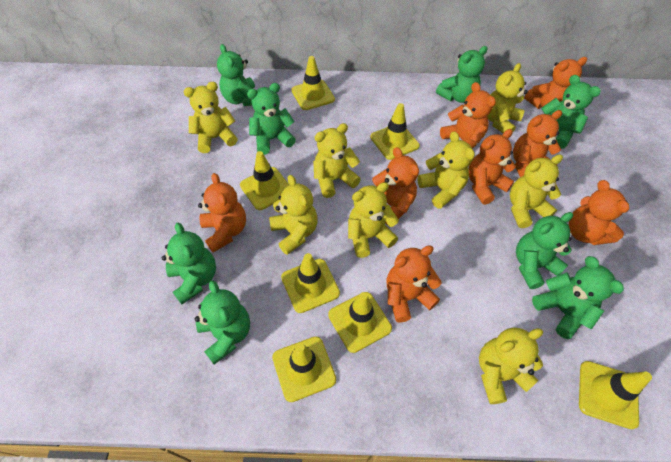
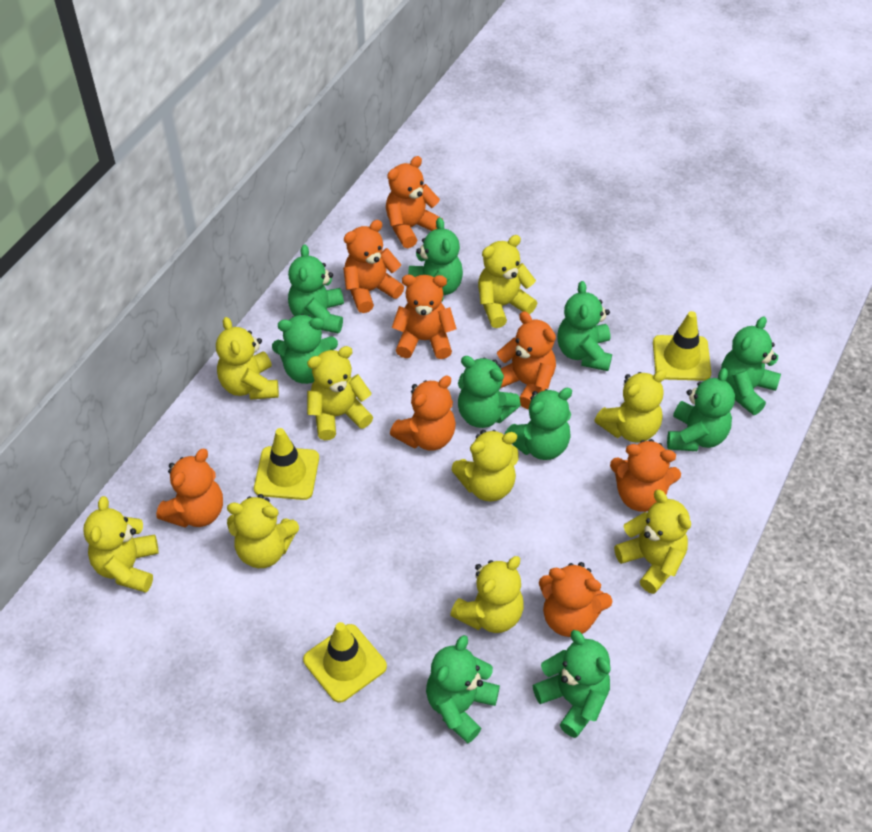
green teddy bear: [162,223,216,304] [195,280,250,364] [217,44,255,106] [247,83,296,155] [436,46,488,103] [516,212,573,289] [532,256,624,339] [541,75,601,149] = 8 -> [272,314,338,384] [288,245,344,334] [408,217,463,301] [426,635,500,743] [458,356,521,428] [504,388,572,460] [533,630,611,738] [557,281,612,371] [667,368,735,451] [721,316,781,415] = 10
yellow teddy bear: [183,82,238,153] [269,175,318,255] [313,123,361,198] [348,182,399,258] [418,131,475,209] [479,328,543,404] [487,63,528,133] [510,154,563,228] = 8 -> [83,496,159,593] [216,317,279,400] [227,494,299,568] [307,346,373,440] [450,556,524,633] [451,430,519,502] [478,235,537,328] [594,370,667,443] [614,490,691,594] = 9
yellow traffic cone: [240,151,289,210] [272,336,336,402] [281,253,340,313] [291,56,335,110] [328,292,392,353] [370,103,420,160] [579,361,652,429] = 7 -> [254,428,319,500] [303,622,387,703] [653,311,711,381] = 3

